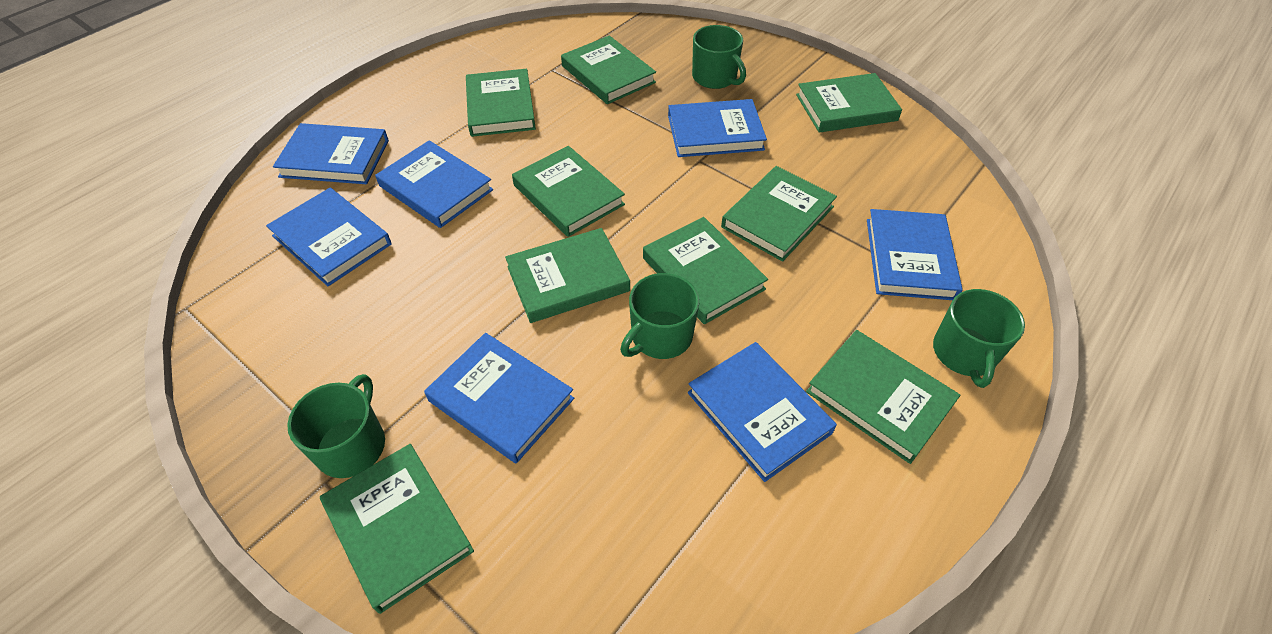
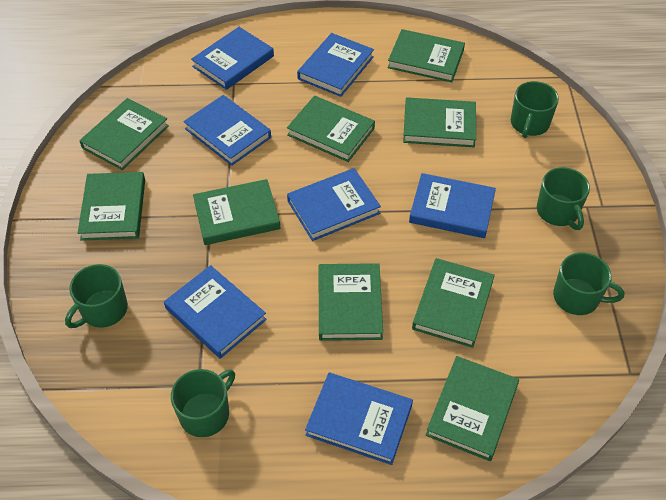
green mug: [287,374,385,478] [620,273,699,359] [692,25,746,89] [933,289,1025,388] = 4 -> [65,264,128,328] [171,369,235,437] [511,81,559,138] [537,167,590,230] [553,253,624,315] = 5

